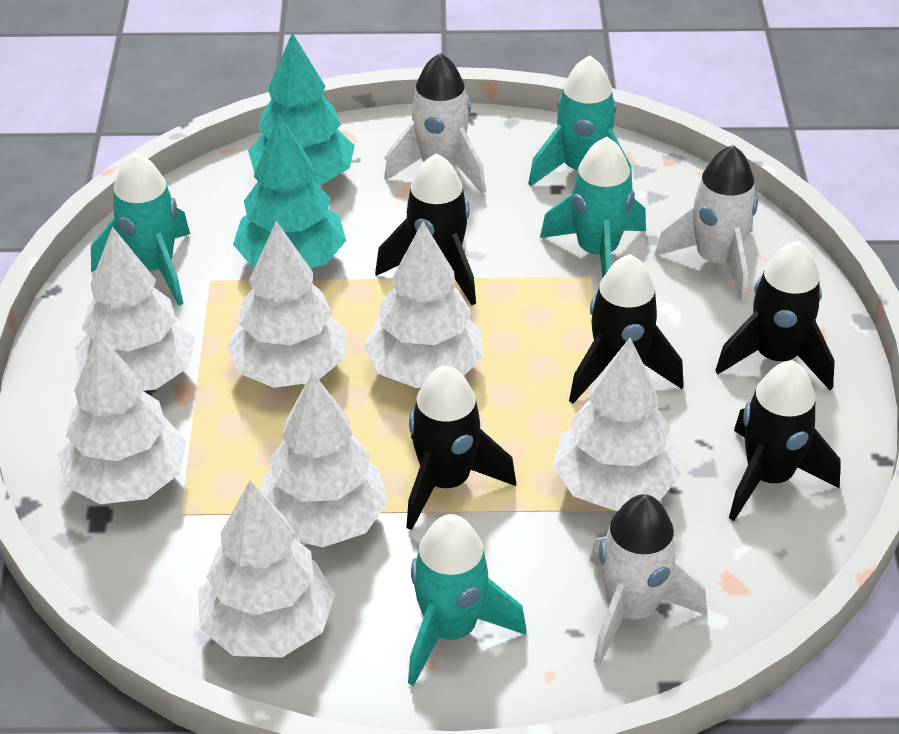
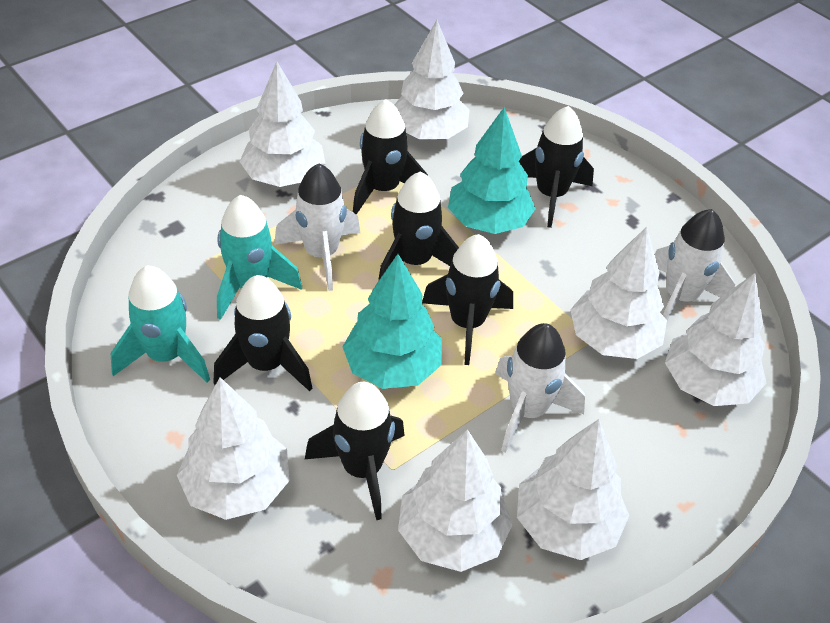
black rocket: [375,153,476,305] [406,365,516,530] [569,254,684,404] [715,241,835,390] [729,360,841,521] = 5 -> [213,275,312,391] [305,382,405,520] [353,99,428,214] [378,171,459,281] [422,234,513,365] [519,106,594,228] = 6
turquoise rocket: [91,152,190,306] [408,514,527,686] [528,56,632,187] [540,137,646,277] = 4 -> [110,265,210,383] [217,195,302,320] = 2

